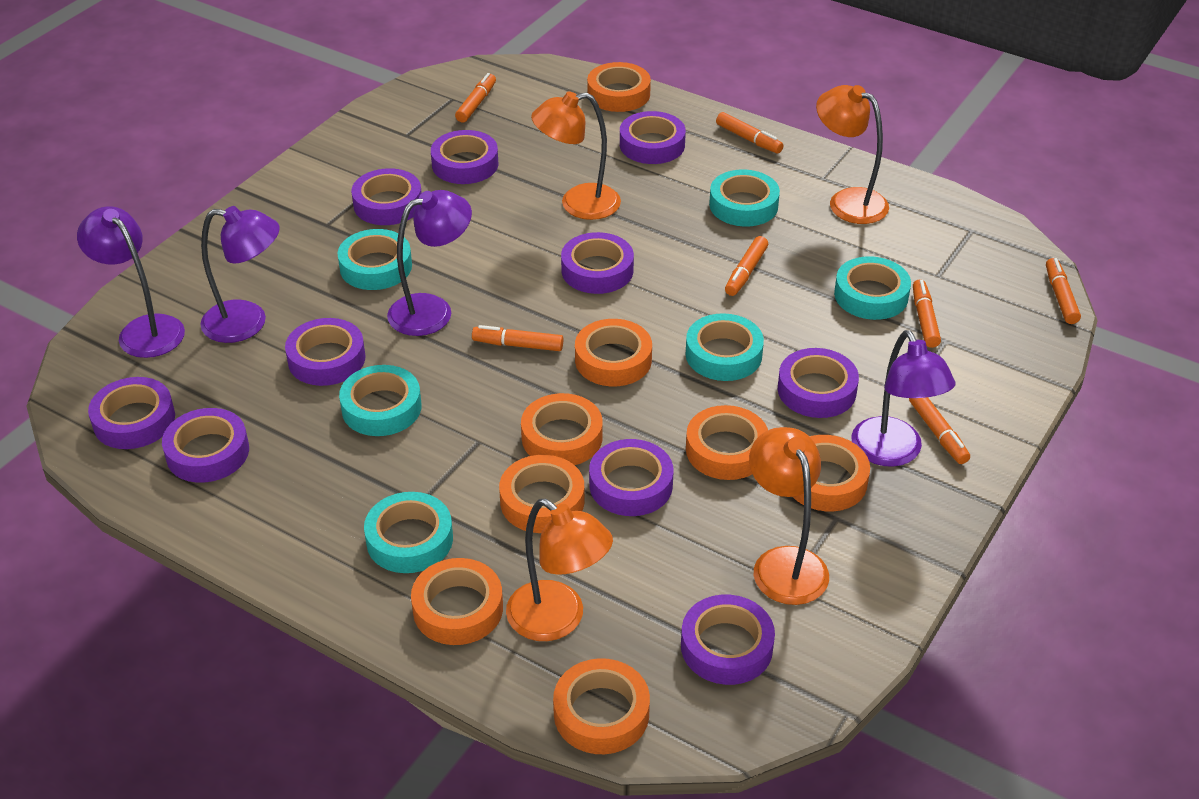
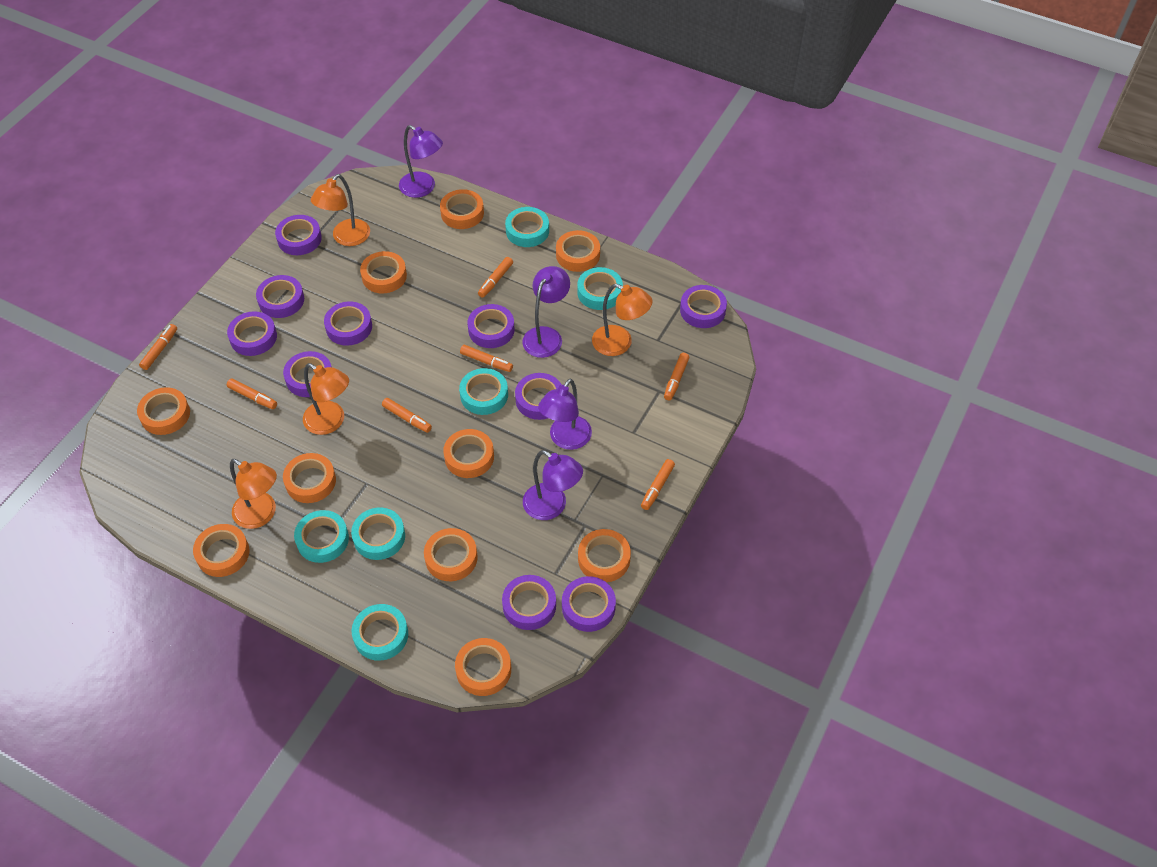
orange tape: [411,558,503,645] [499,455,585,533] [521,393,603,465] [553,658,650,754] [575,319,652,386] [587,62,651,112] [686,405,768,480] [793,435,870,511] = 8 -> [137,387,190,435] [193,524,249,577] [283,453,336,503] [360,251,407,293] [424,528,478,581] [440,189,484,229] [443,429,494,478] [455,638,511,696] [556,230,600,272] [578,529,631,582] = 10

